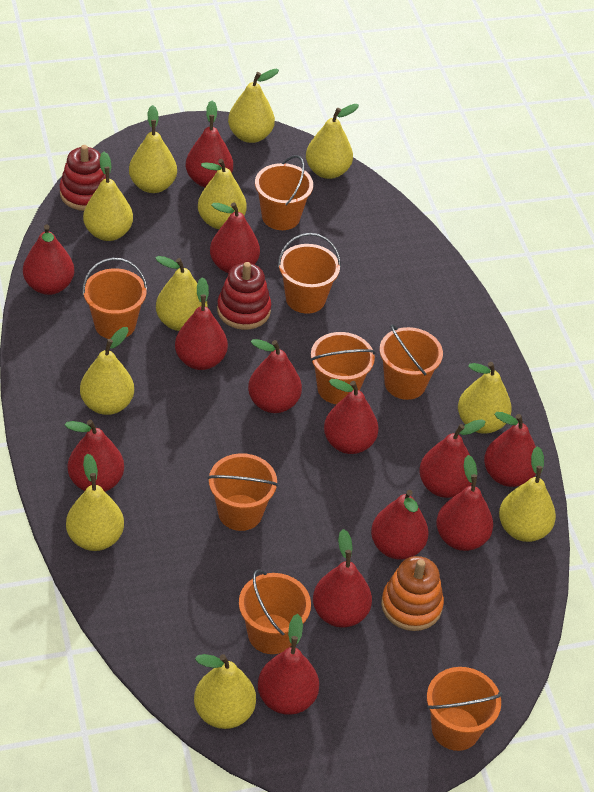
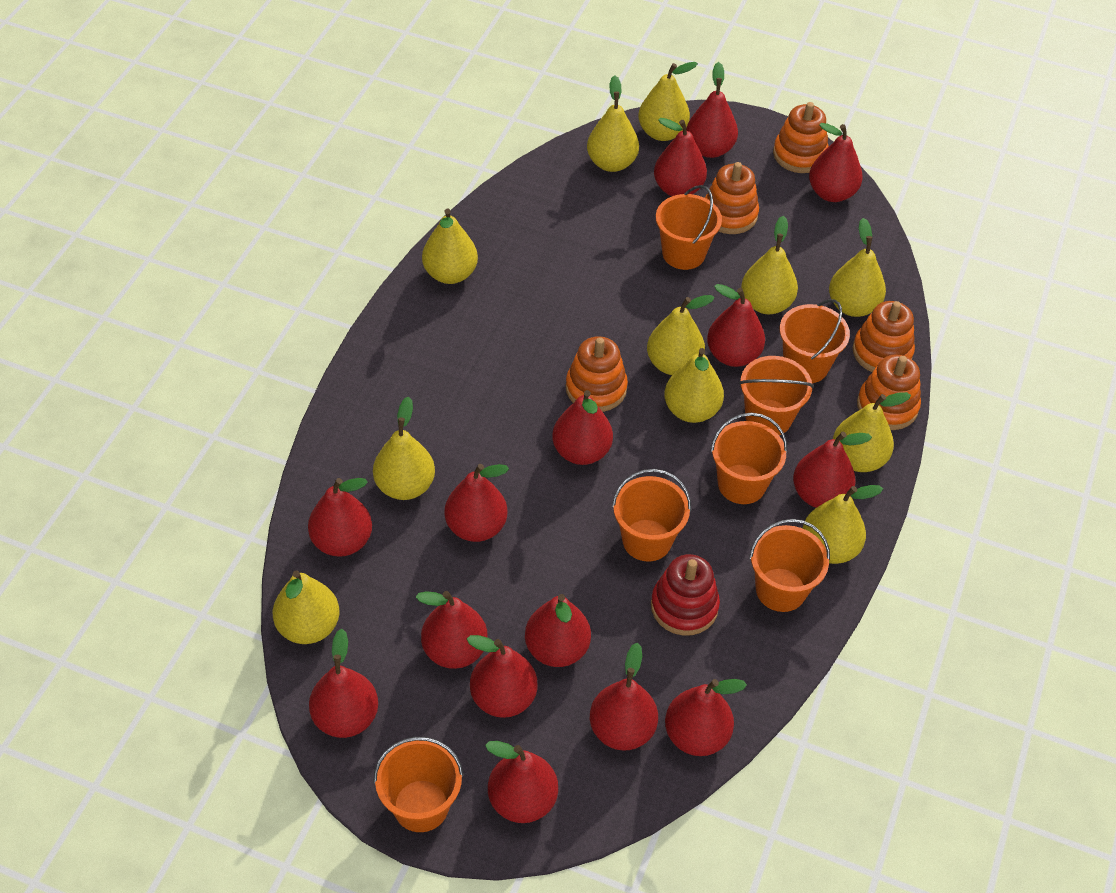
orange bucket: [82,258,147,339] [208,453,278,531] [239,569,311,654] [255,155,313,230] [278,233,341,314] [310,332,376,404] [380,324,443,400] [427,667,503,751] = 8 -> [373,737,463,832] [612,469,691,561] [656,185,722,270] [711,413,787,504] [739,356,814,435] [749,519,830,612] [780,299,850,383] = 7
orange stacking toy: [381,556,444,631] = 1 -> [566,336,628,412] [705,162,759,234] [773,102,829,173] [853,301,915,372] [857,354,921,430] = 5
red pear: [23,224,74,295] [65,420,124,492] [175,277,228,370] [186,101,233,187] [210,202,260,273] [248,339,302,413] [258,614,319,715] [313,529,372,628] [324,379,379,454] [371,490,428,560] [419,419,486,498] [436,455,493,551] [484,412,536,487] = 13 -> [308,478,372,557] [309,629,378,738] [416,591,488,669] [445,464,509,542] [467,635,538,718] [485,741,558,823] [525,594,591,667] [552,390,613,465] [590,643,658,751] [654,118,707,196] [665,679,747,756] [686,62,738,158] [707,284,765,367] [793,432,872,508] [809,123,863,202] = 15
red stacking toy: [59,145,106,211] [217,262,271,330] = 2 -> [651,554,720,636] = 1

